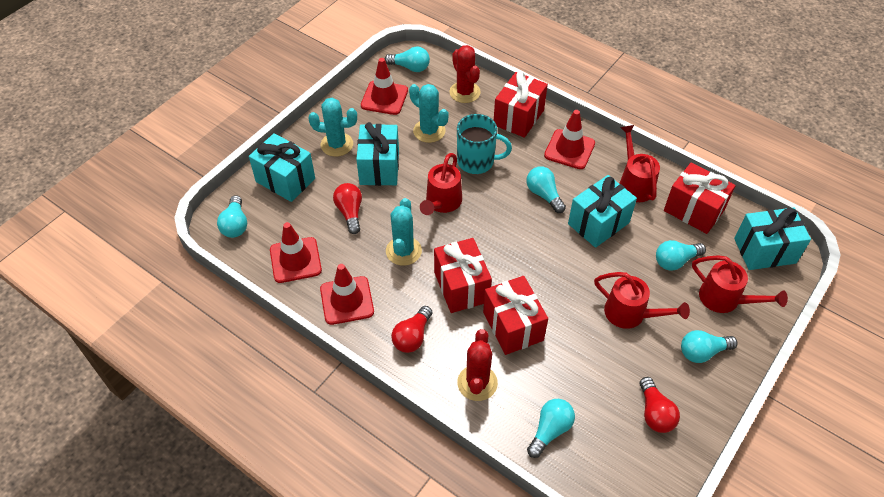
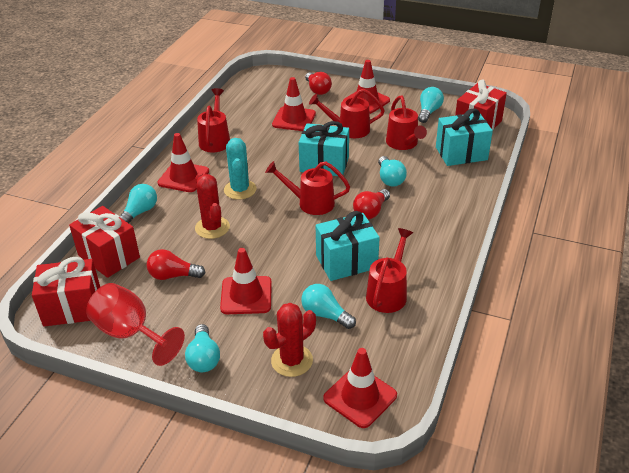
red gift: [434,238,492,313] [483,276,548,355] [494,71,548,138] [664,163,736,234] = 4 -> [32,257,100,327] [69,206,140,278] [455,80,507,130] = 3
red goblet: none = 0 -> [86,283,185,366] = 1
red traffic cone: [270,222,322,283] [320,264,374,325] [361,58,408,115] [544,110,595,169] = 4 -> [158,133,209,192] [220,248,272,314] [272,77,316,131] [323,348,397,428] [343,60,390,114] = 5
red watering can: [420,153,462,215] [594,272,690,329] [619,125,660,202] [692,255,788,313] = 4 -> [197,88,230,152] [265,161,350,215] [309,89,385,138] [366,228,413,313] [386,96,427,150] = 5
turquoise cactus: [308,98,357,157] [386,198,422,266] [409,84,449,143] = 3 -> [224,138,257,200] = 1
turquoise gift: [249,133,315,202] [356,122,399,186] [568,175,637,248] [734,207,811,270] = 4 -> [299,121,349,176] [316,211,380,281] [436,109,493,166] = 3
turquoise light bulb: [217,195,247,238] [385,47,430,72] [526,166,566,213] [527,399,575,458] [656,240,706,271] [681,330,737,363] = 6 -> [120,184,157,223] [185,324,220,372] [301,284,356,329] [378,156,407,187] [418,87,444,123] = 5
turquoise mug: [457,114,512,174] = 1 -> none = 0

